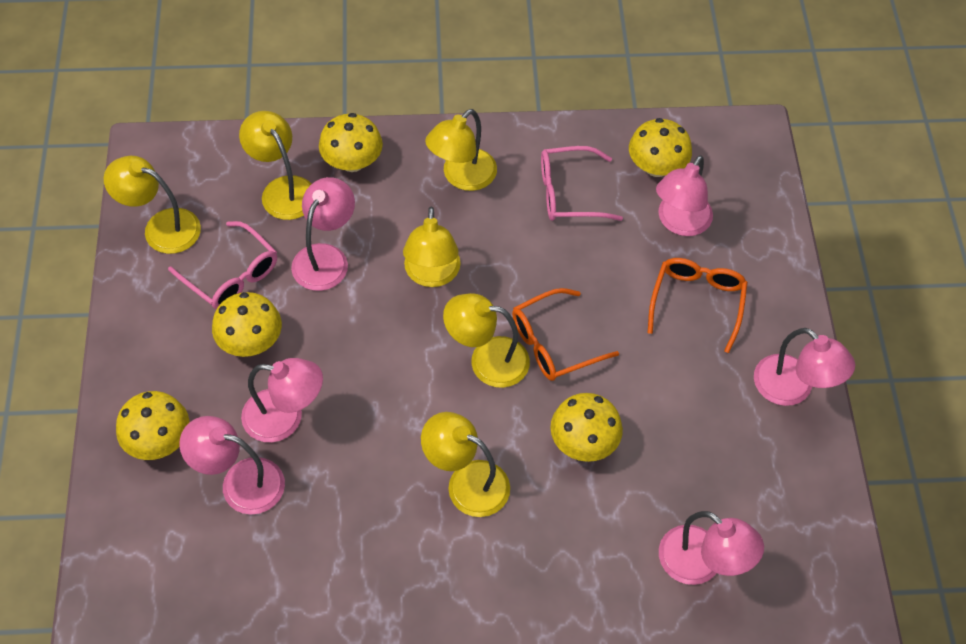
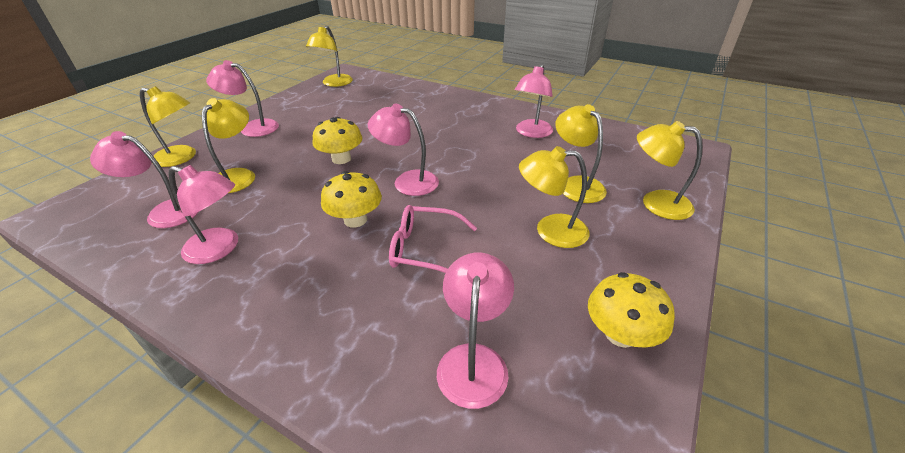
orange glasses: [512,288,619,381] [648,258,748,353] = 2 -> none = 0
pink glasses: [168,221,277,309] [541,146,623,221] = 2 -> [389,205,477,273] = 1
yellow mushroom: [116,391,189,460] [212,292,282,357] [319,113,383,172] [550,393,623,462] [629,118,692,177] = 5 -> [313,117,363,164] [321,171,382,228] [588,272,675,348] = 3

